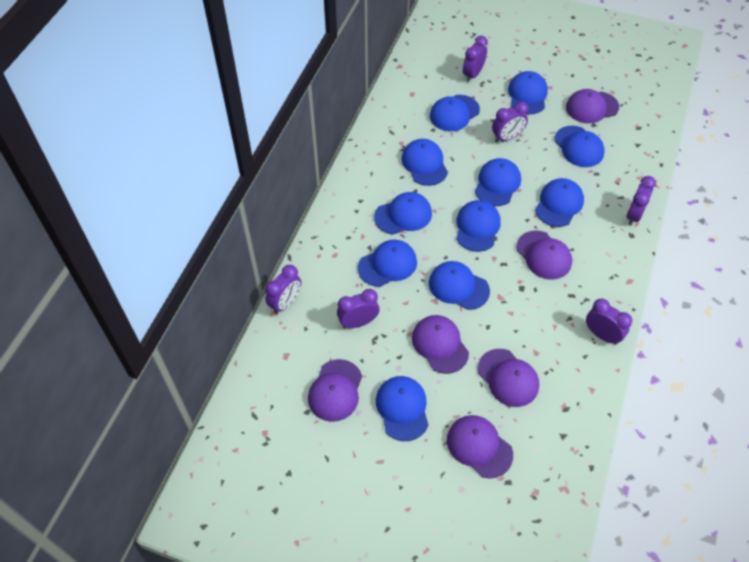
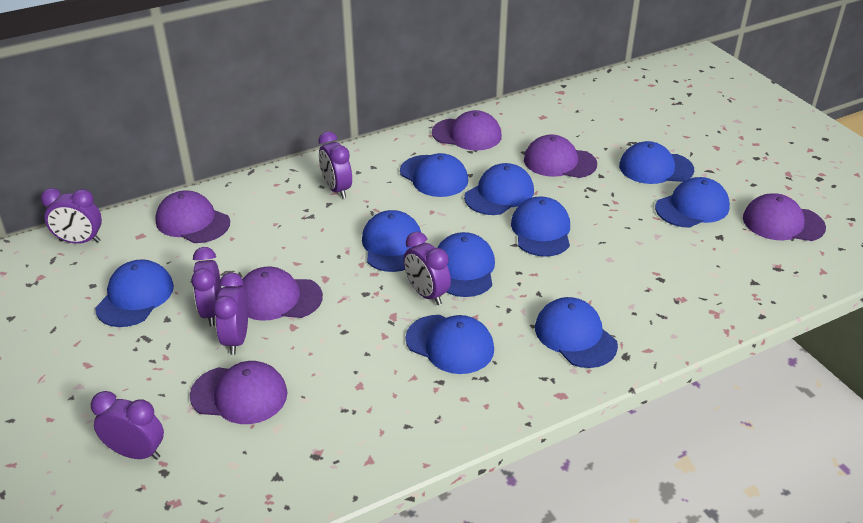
blue cap: [358,240,417,287] [374,192,432,235] [376,376,428,441] [402,139,448,186] [429,261,490,310] [430,95,480,131] [456,200,501,252] [475,158,521,206] [508,71,548,114] [535,178,584,227] [554,126,604,167] = 11 -> [95,259,174,327] [362,210,421,272] [400,153,468,197] [406,315,494,374] [437,232,495,297] [464,163,534,215] [511,197,570,257] [535,297,618,368] [619,141,694,184] [655,177,730,228] = 10

